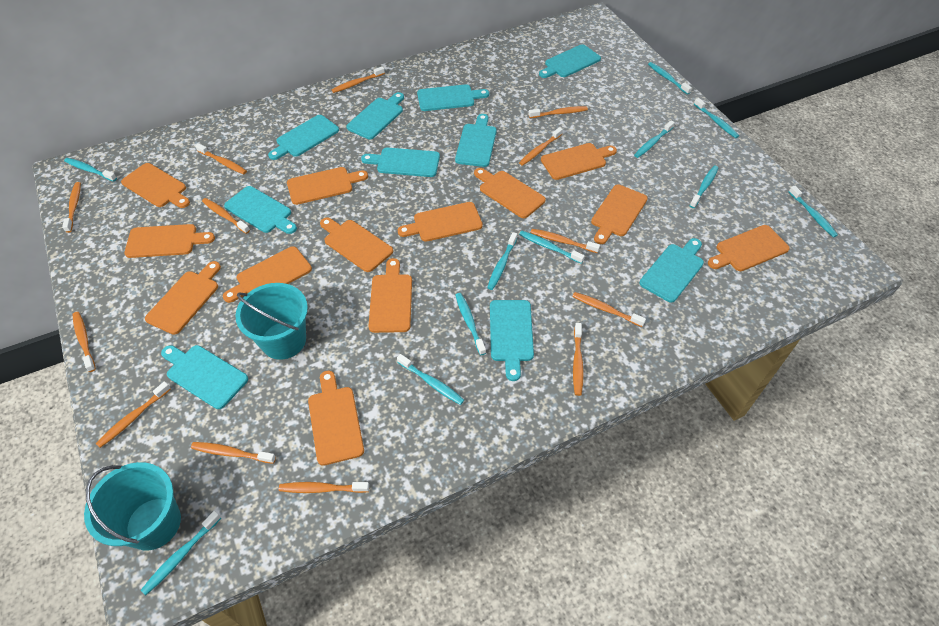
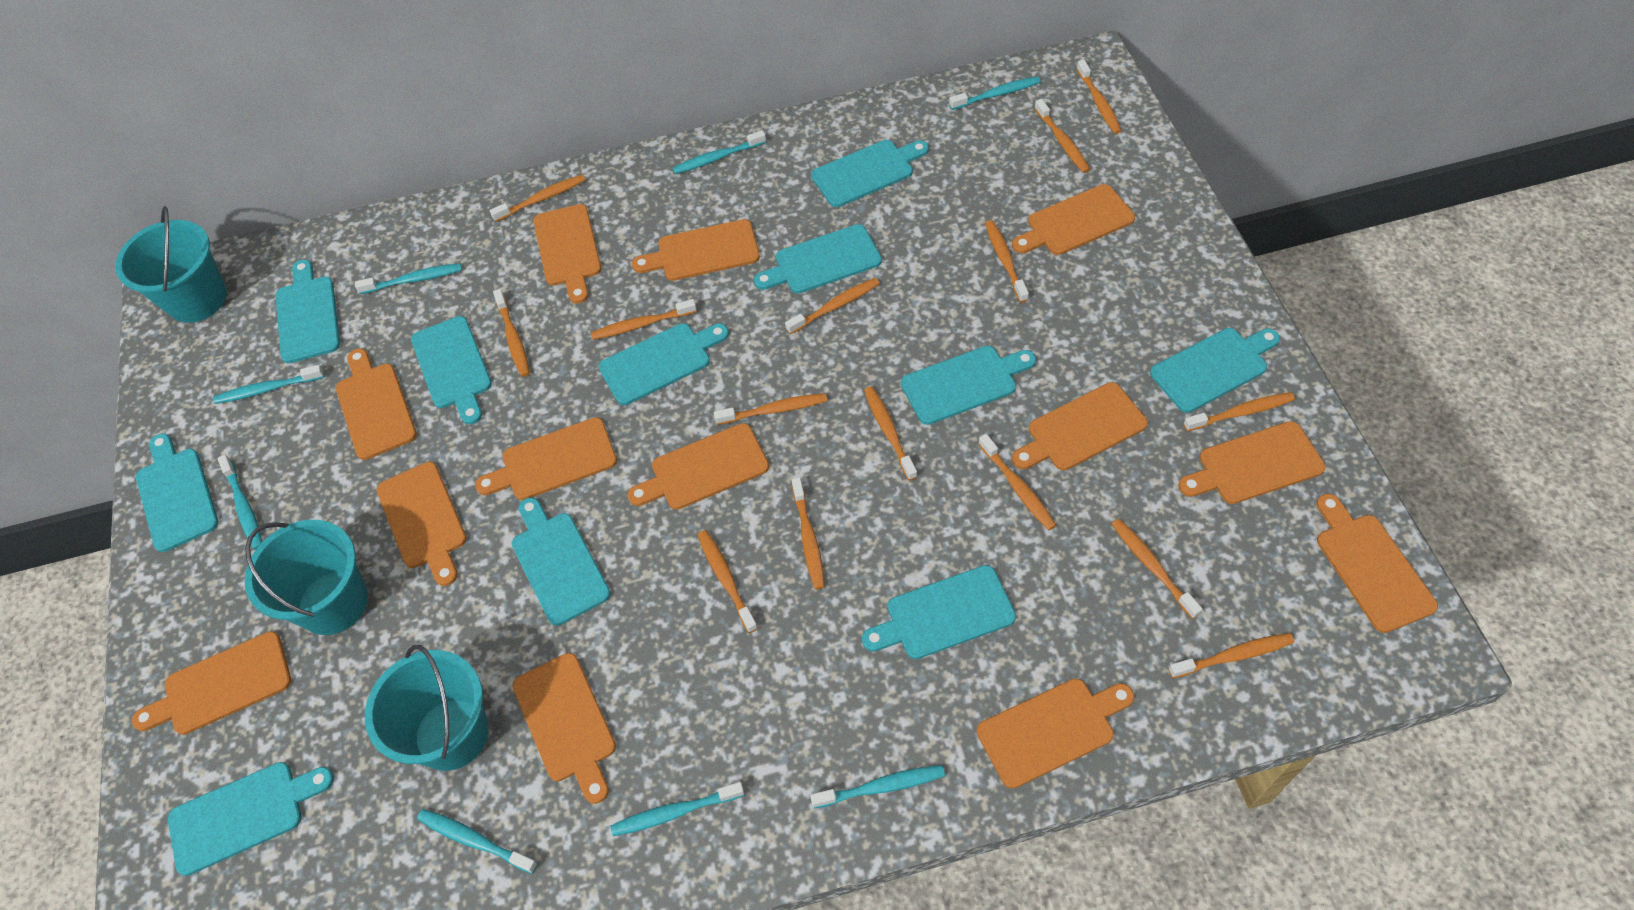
orange toothbrush: [62,182,81,233] [73,312,96,372] [96,381,171,448] [191,442,276,464] [195,143,247,174] [202,198,250,234] [279,482,369,493] [332,67,385,93] [519,127,563,166] [529,106,588,118] [531,229,600,253] [572,292,646,327] [573,323,584,396] = 13 -> [490,175,585,222] [493,289,530,377] [591,299,697,340] [698,530,758,633] [714,393,827,425] [785,278,880,334] [792,477,825,589] [864,386,917,481] [978,434,1056,530] [985,220,1029,303] [1034,99,1090,173] [1077,60,1122,134] [1112,519,1202,619] [1168,633,1294,678] [1183,392,1295,431] = 15
turquoise bucket: [84,462,181,551] [235,283,308,360] = 2 -> [115,206,227,323] [244,520,368,635] [365,645,489,771] = 3
turquoise cutting board: [161,345,248,409] [224,186,297,234] [268,115,339,160] [346,92,404,139] [361,148,440,177] [417,84,489,111] [455,114,497,167] [490,300,534,381] [539,44,601,78] [639,238,704,303] = 10 -> [136,433,218,552] [168,762,334,876] [276,260,340,363] [411,316,492,425] [512,497,611,626] [598,323,729,405] [754,224,882,294] [811,140,929,207] [862,565,1016,659] [901,346,1036,425] [1150,328,1280,413] = 11
turquoise toothbrush: [64,158,117,182] [140,511,221,595] [397,354,464,405] [455,293,486,355] [487,232,517,290] [519,231,585,264] [634,121,675,158] [648,62,692,95] [690,166,718,208] [694,98,739,138] [789,186,838,237] = 11 -> [213,365,325,404] [217,455,262,550] [355,263,462,294] [417,809,538,874] [611,782,744,836] [672,130,766,174] [810,765,945,808] [949,76,1041,110] = 8

